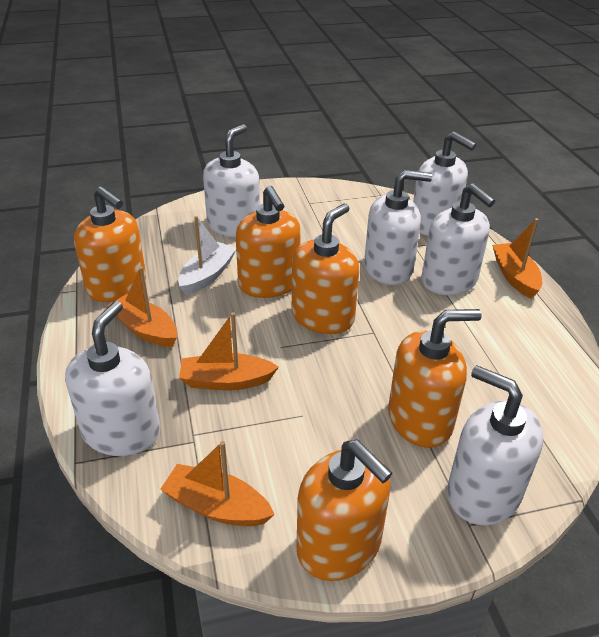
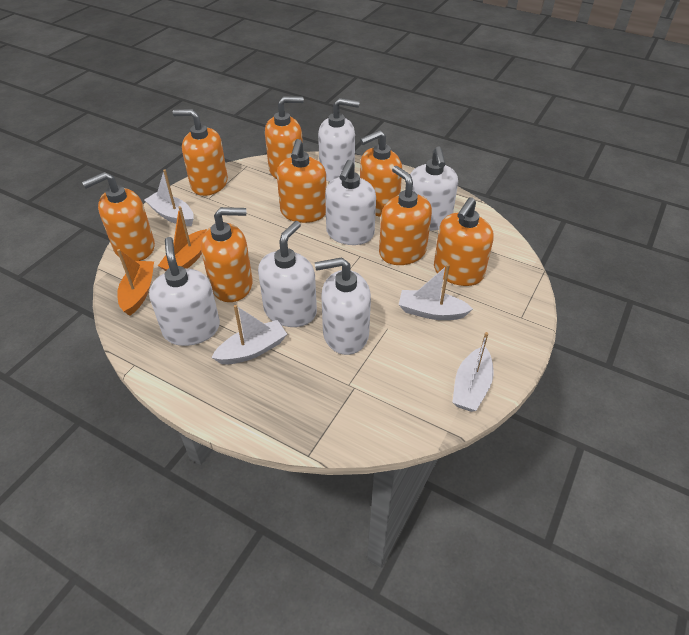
orange boat: [107,266,177,347] [160,441,275,526] [179,312,279,390] [492,218,542,298] = 4 -> [117,249,154,316] [158,206,207,271] = 2
orange soap dispenser: [74,186,146,302] [236,186,301,298] [292,203,359,334] [296,440,393,581] [388,309,482,448] = 5 -> [82,172,155,261] [173,109,228,196] [201,207,253,302] [265,96,304,179] [277,139,327,223] [360,130,402,217] [379,166,432,265] [434,197,494,286] = 8
white boat: [178,216,236,295] = 1 -> [145,170,194,226] [211,305,287,364] [399,264,473,320] [452,332,494,412] = 4

